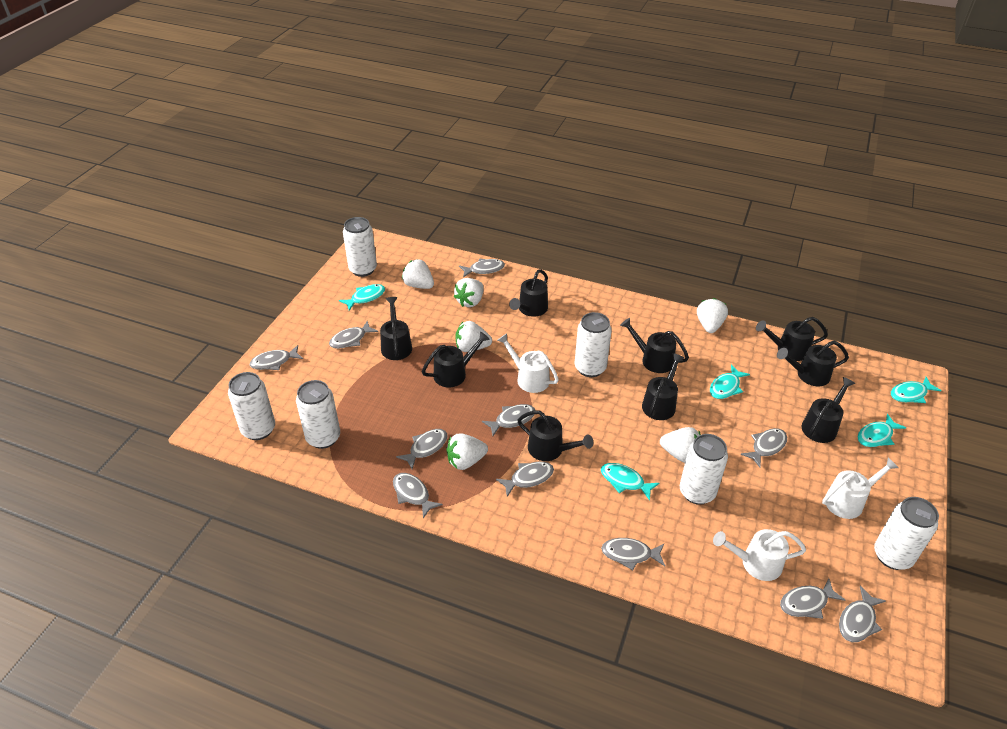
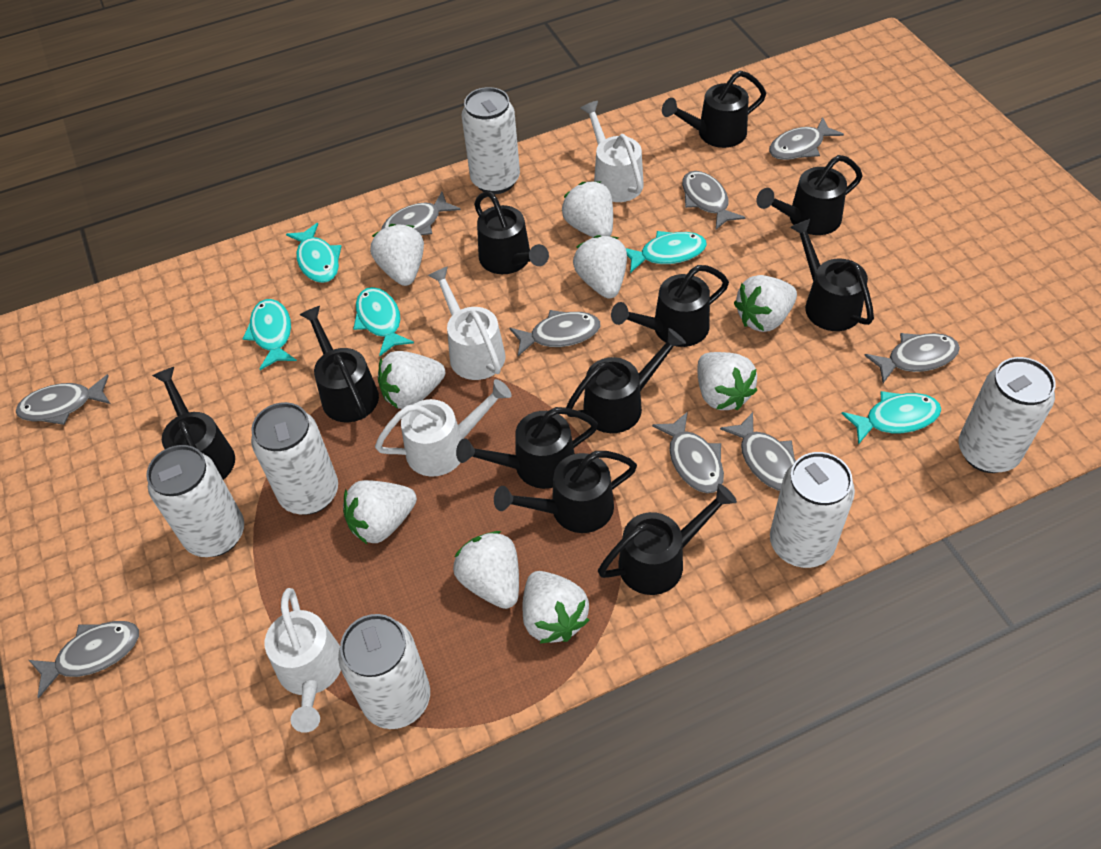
black watering can: [380,297,412,360] [422,331,490,387] [509,269,548,317] [517,410,593,461] [620,318,689,373] [642,353,685,420] [756,317,828,361] [777,341,849,386] [802,377,855,443] = 9 -> [152,367,235,480] [299,306,379,422] [456,407,598,489] [474,191,549,274] [494,451,637,533] [566,328,686,433] [598,484,737,595] [611,265,729,347] [662,71,766,148] [757,155,863,235] [790,219,874,331] = 11
grey fish: [250,345,303,370] [329,320,378,349] [393,473,443,518] [396,429,447,469] [459,259,505,278] [482,404,535,436] [496,461,554,497] [601,538,665,570] [741,428,787,467] [780,578,845,619] [839,586,886,642] = 11 -> [15,374,110,425] [29,621,139,698] [381,192,461,235] [509,310,600,356] [652,412,724,493] [682,171,745,230] [720,412,796,491] [769,117,844,160] [864,333,960,383] = 9
white strawberry: [402,259,434,289] [446,434,488,470] [454,278,484,307] [455,321,492,352] [660,427,701,463] [697,298,728,333] = 6 -> [343,480,417,545] [370,224,424,286] [378,351,445,409] [453,531,519,609] [522,571,589,644] [562,181,613,237] [573,235,627,299] [698,352,757,410] [734,275,797,332] = 9
white watering can: [497,333,559,393] [713,529,806,581] [822,457,899,519] = 3 -> [265,588,341,733] [375,379,512,477] [428,266,506,380] [580,101,644,202] = 4

